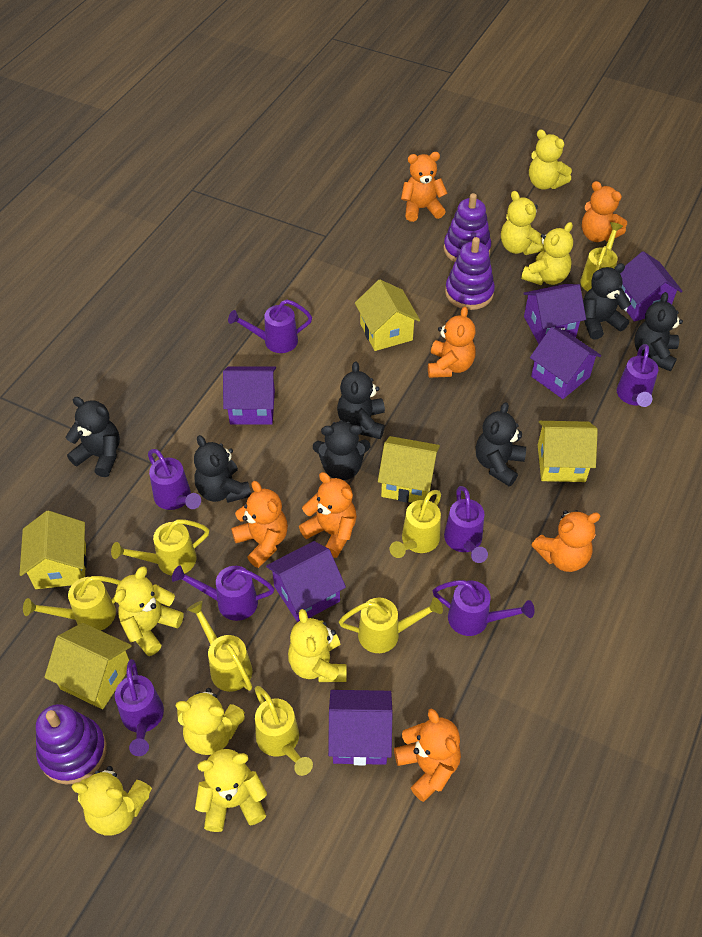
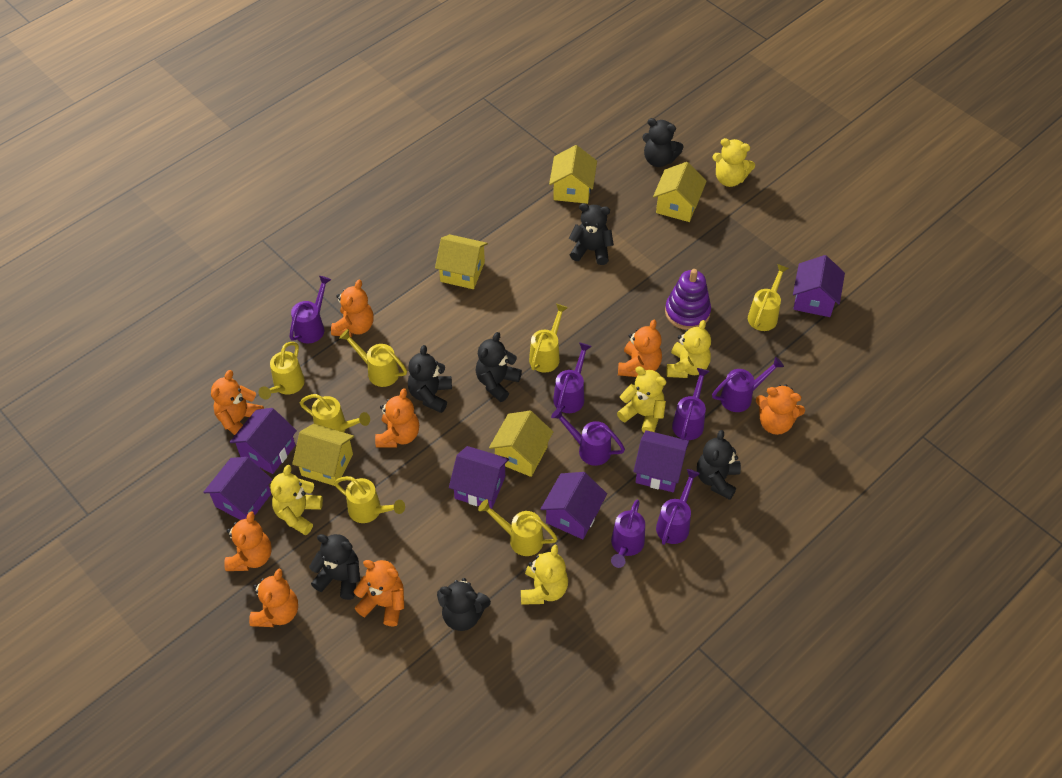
orange teddy bear: [231,481,288,568] [299,472,357,558] [394,709,461,802] [401,152,448,222] [428,306,476,378] [532,510,600,572] [582,181,627,242] = 7 -> [211,370,264,435] [224,511,272,571] [249,569,298,627] [331,280,374,337] [354,560,404,627] [375,388,419,448] [618,320,662,377] [756,384,805,435] = 8
purple stacking toy: [36,704,107,785] [444,193,491,262] [445,237,495,310] = 3 -> [665,269,711,330] = 1
yellow teddy bear: [72,766,152,835] [114,567,184,656] [175,688,245,755] [195,749,267,832] [288,609,347,682] [501,191,545,255] [521,222,573,285] [529,129,572,190] = 8 -> [270,465,323,535] [521,545,568,605] [617,366,666,432] [666,320,711,378] [712,138,755,187] = 5

